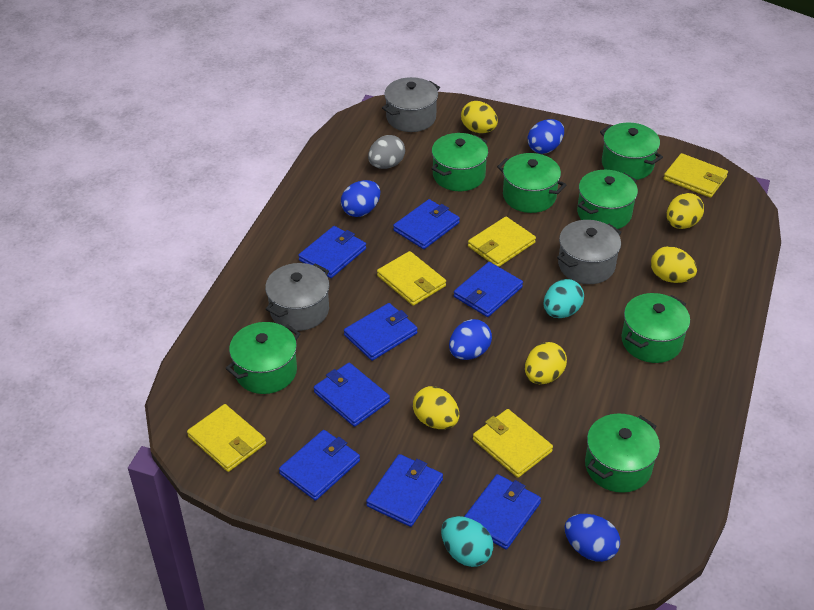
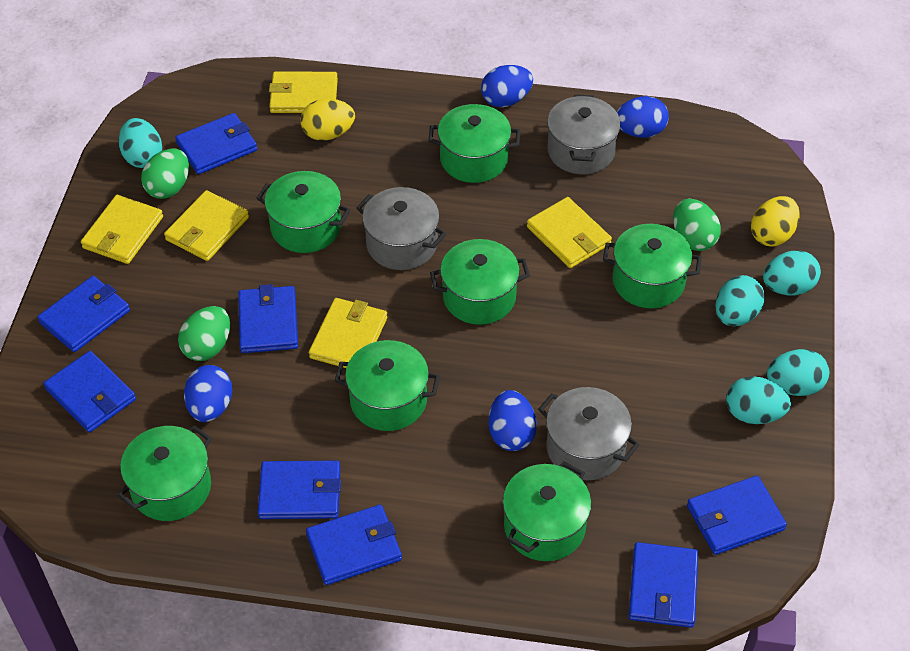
green egg: none = 0 -> [141,149,189,199] [178,306,230,361] [673,199,721,251] = 3
grey egg: [368,135,405,169] = 1 -> none = 0
turquoise egg: [441,516,493,567] [543,279,584,318] = 2 -> [119,118,162,168] [715,275,765,326] [726,376,791,424] [763,250,821,295] [767,349,829,396] = 5
yellow egg: [413,386,459,429] [461,101,498,133] [525,342,567,384] [651,246,697,283] [667,193,704,229] = 5 -> [300,99,355,141] [751,196,800,246] = 2

